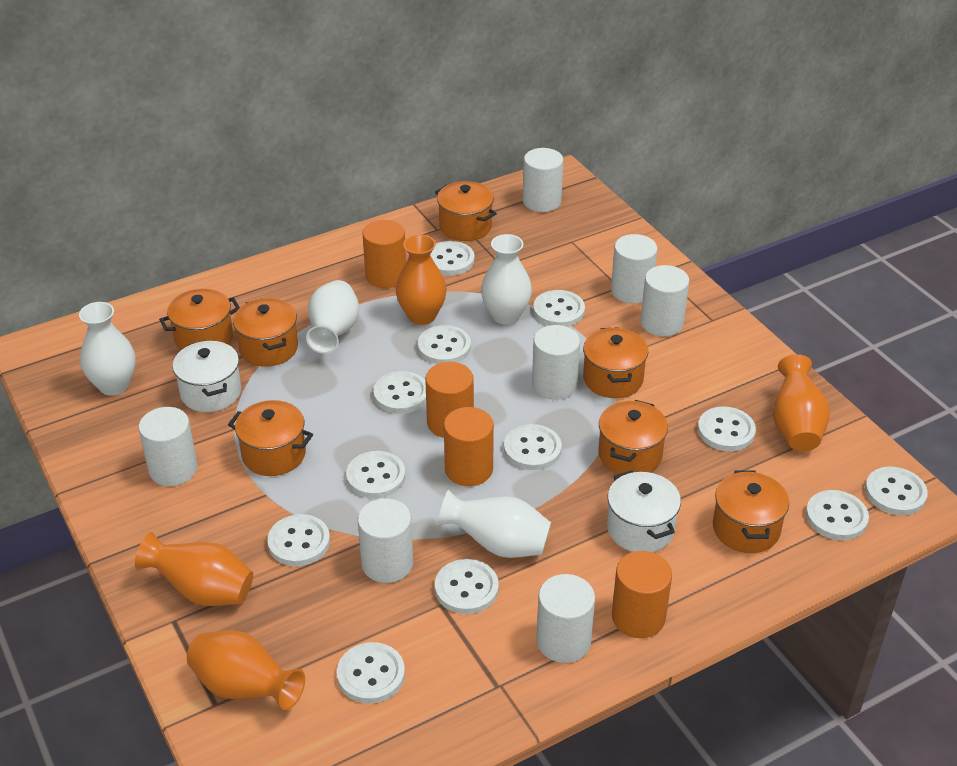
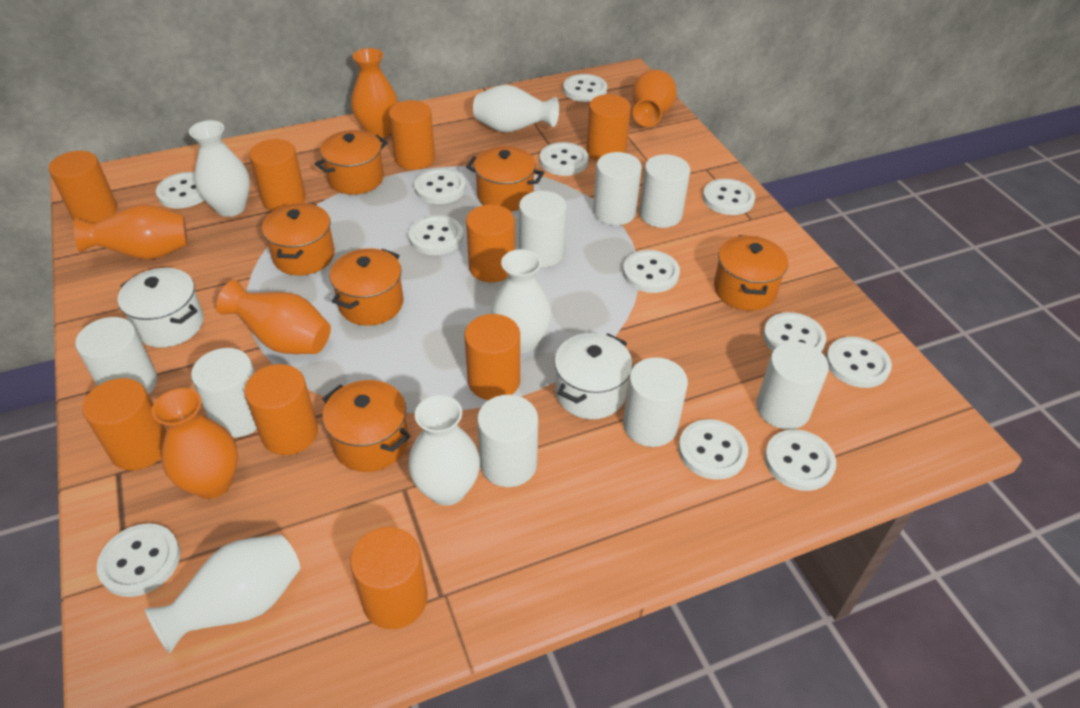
orange cylinder: [362,220,406,288] [425,362,474,438] [444,407,494,486] [612,551,672,638] = 4 -> [48,151,118,223] [82,378,166,470] [244,364,318,455] [249,139,306,211] [350,527,428,629] [389,100,435,170] [464,314,520,400] [466,204,515,282] [586,94,631,161] = 9
orange pot: [159,289,240,350] [228,400,313,476] [233,298,298,367] [435,181,497,241] [583,327,648,398] [598,400,668,474] [713,470,789,553] = 7 -> [262,203,335,276] [315,130,388,195] [322,380,410,472] [330,248,403,326] [466,146,544,212] [714,235,788,311] = 6
orange vase: [135,532,253,606] [187,630,305,710] [396,234,447,325] [773,354,830,451] = 4 -> [74,204,187,260] [152,388,238,499] [216,280,331,354] [351,48,398,138] [632,69,677,127] = 5
white cylinder: [138,407,198,486] [358,498,413,583] [523,148,563,212] [532,325,580,400] [536,574,595,663] [611,234,658,304] [641,265,689,336] = 7 -> [75,317,158,395] [191,348,257,438] [477,395,538,487] [519,191,567,267] [593,152,642,225] [623,357,688,447] [639,154,690,228] [756,342,829,430] = 8
white vase: [79,302,136,396] [306,280,359,354] [437,490,551,558] [481,234,532,325] = 4 -> [145,534,300,653] [189,120,250,217] [408,395,480,506] [473,85,559,133] [491,249,552,353] = 5

